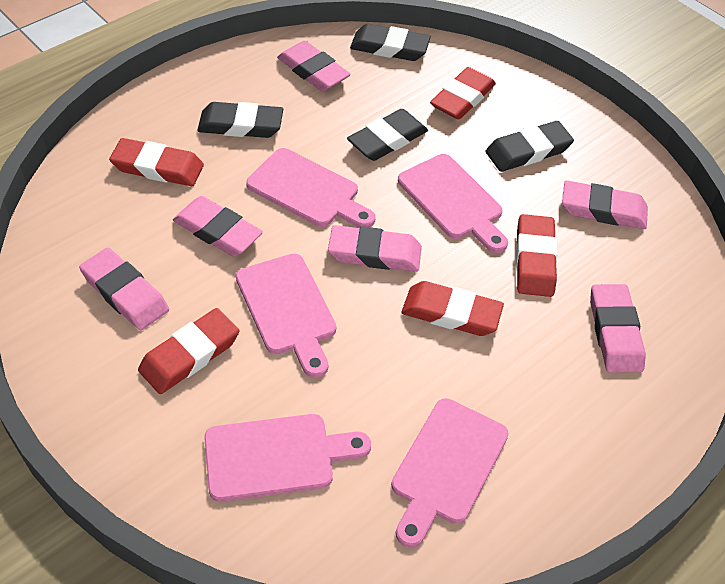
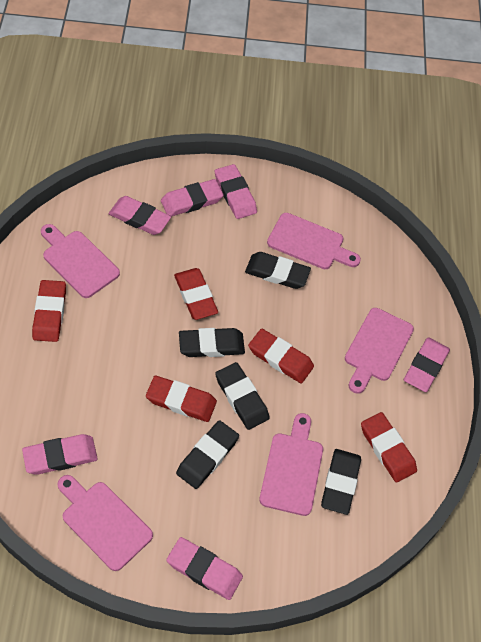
black eraser: [197,102,283,138] [347,109,428,161] [350,24,431,61] [486,121,574,172] = 4 -> [176,420,239,489] [179,328,245,357] [215,362,270,430] [245,252,311,289] [321,449,361,515] = 5

